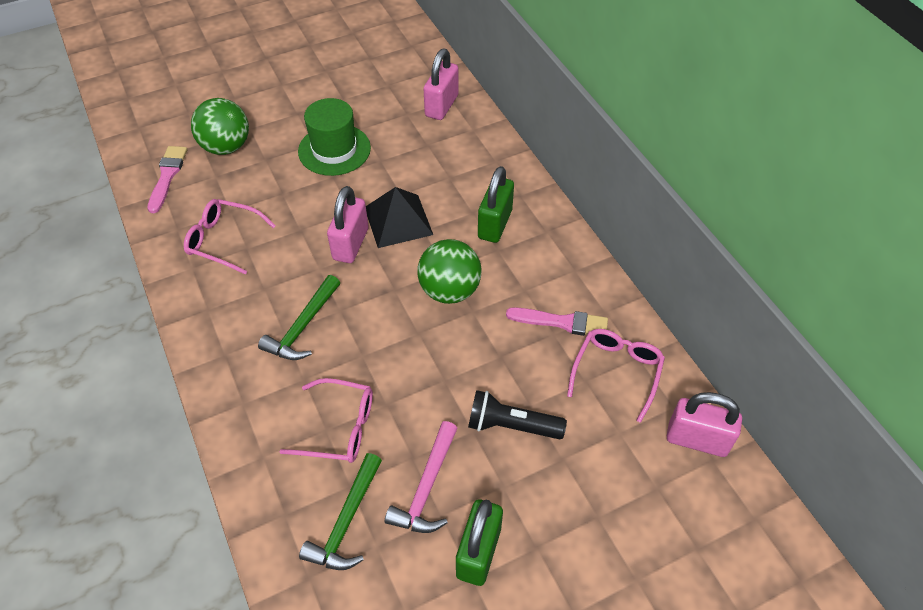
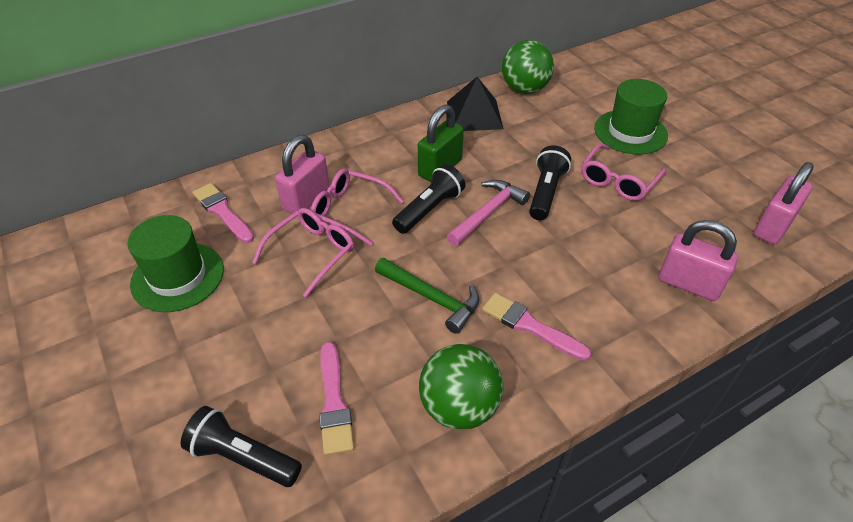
black flashlight: [468,390,567,440] = 1 -> [181,406,302,487] [392,164,465,234] [529,145,571,220] = 3
green hammer: [258,275,340,360] [299,453,382,570] = 2 -> [375,258,480,334] = 1
green hat: [298,98,371,176] = 1 -> [128,215,224,312] [594,79,668,155] = 2
green padlock: [456,499,503,586] [478,166,514,243] = 2 -> [418,105,464,182] = 1
pink brush: [148,146,187,213] [506,307,608,336] = 2 -> [192,183,254,243] [319,342,354,455] [482,293,591,361] = 3

